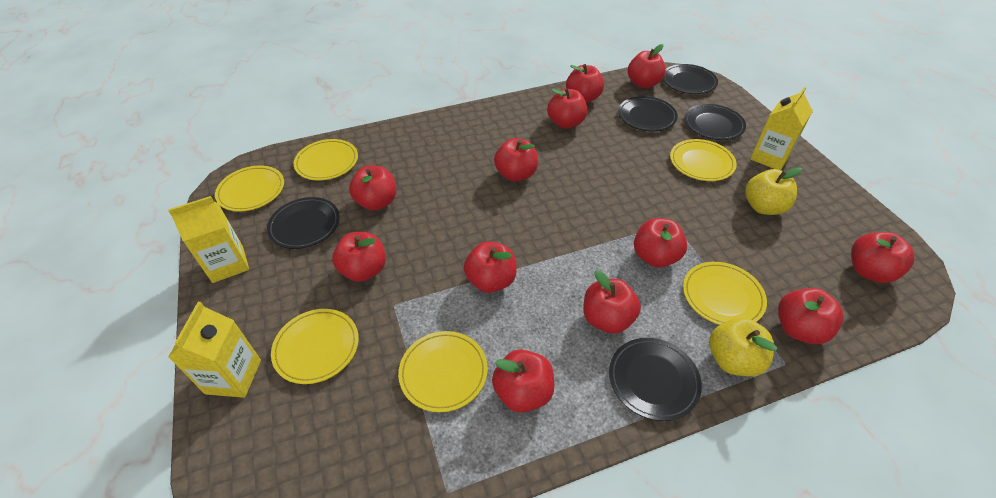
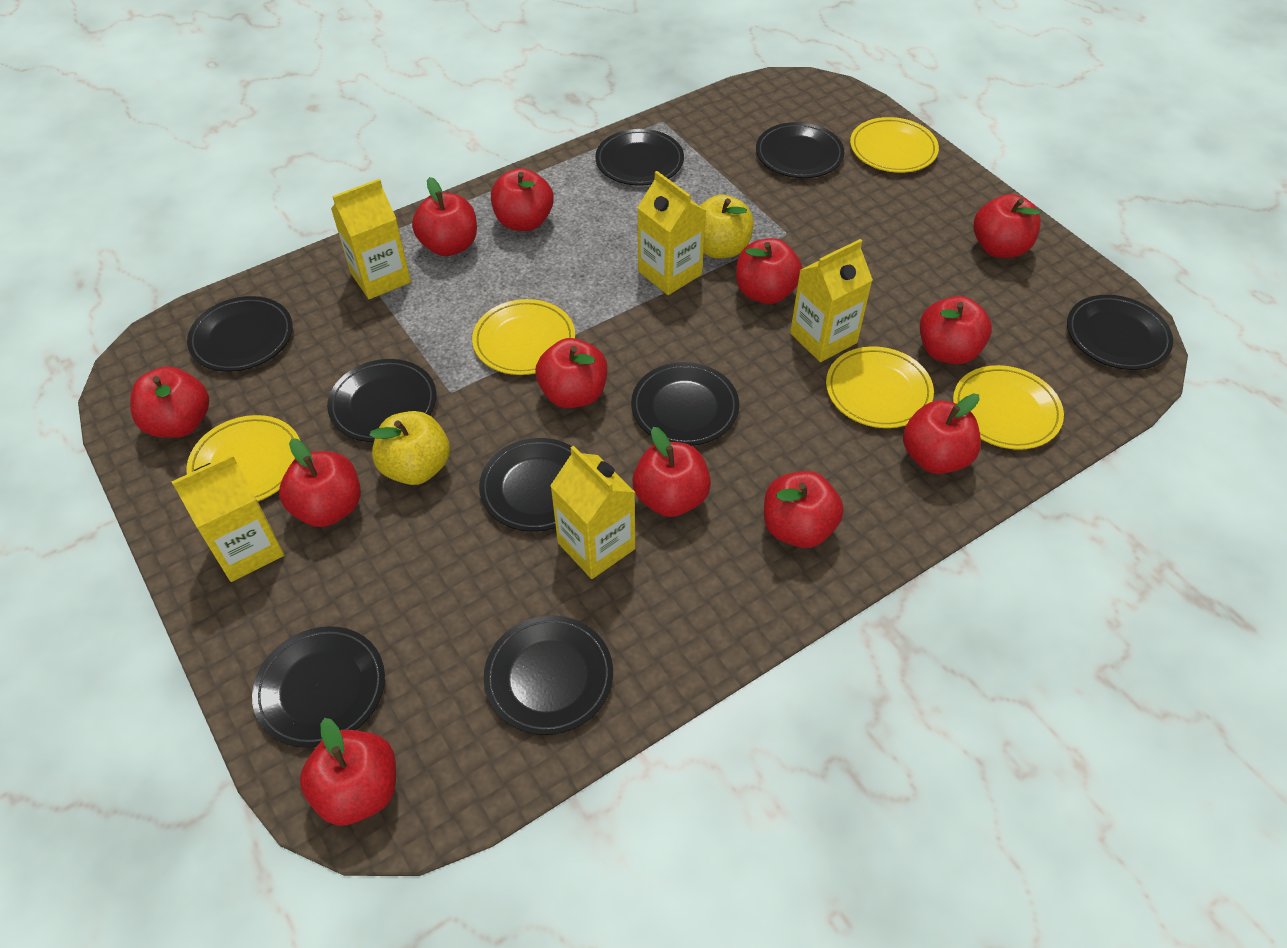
black plate: [267,197,340,249] [609,338,702,421] [618,96,678,131] [663,64,718,94] [684,104,746,140] = 5 -> [187,296,293,372] [252,626,385,748] [327,359,437,442] [479,438,572,532] [484,616,613,735] [595,129,684,186] [631,362,739,446] [756,122,844,178] [1067,295,1173,370] = 9
yellow carton: [168,196,249,283] [168,302,261,398] [750,87,813,170] = 3 -> [172,454,284,582] [331,179,411,299] [550,446,635,579] [637,171,706,295] [790,239,873,362] = 5
yellow plate: [215,166,284,211] [271,309,359,384] [294,139,358,180] [398,331,488,412] [670,139,737,181] [683,262,767,325] = 6 -> [186,415,300,501] [472,299,575,375] [826,346,934,428] [850,117,939,173] [953,365,1064,450] = 5

